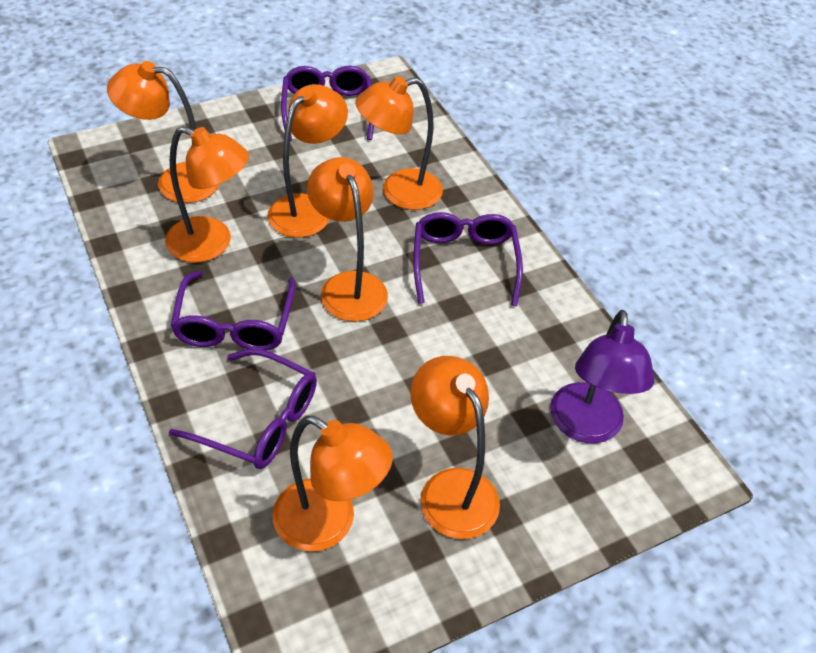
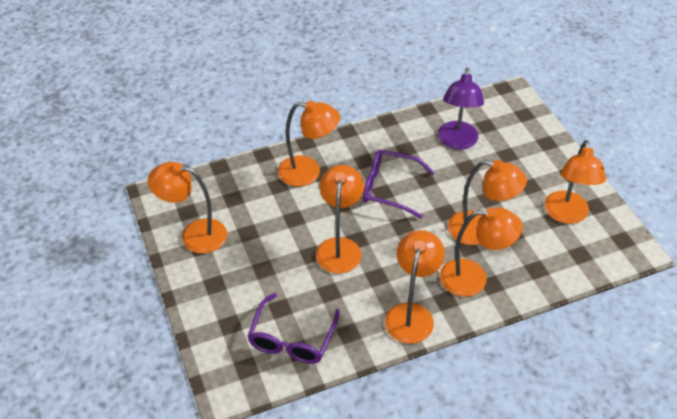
purple glasses: [169,348,317,469] [171,271,296,351] [281,66,374,141] [413,212,523,306] = 4 -> [247,293,340,364] [363,150,435,219] = 2

